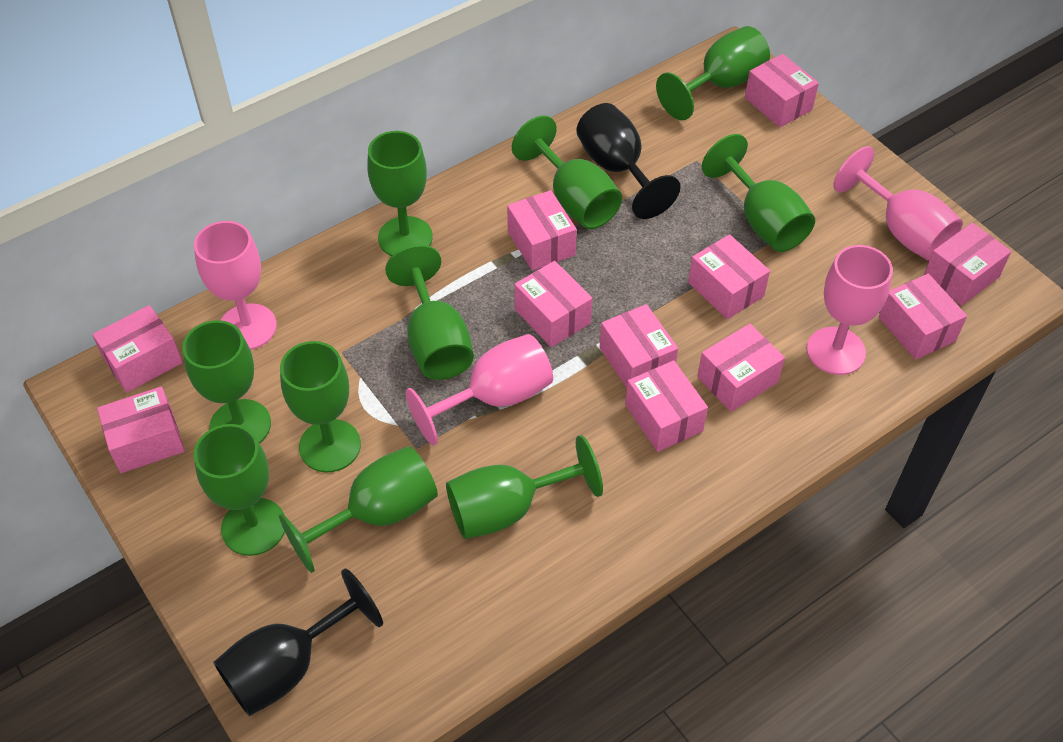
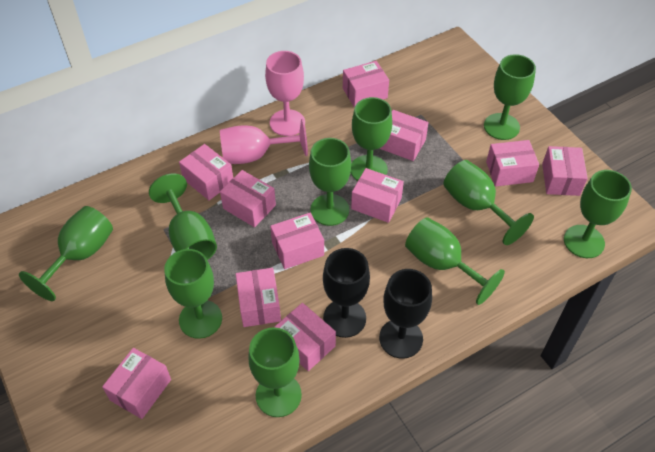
pink goblet: [194,221,277,350] [405,334,553,445] [807,245,893,375] [833,146,963,261] = 4 -> [220,119,308,164] [265,51,305,136] = 2

